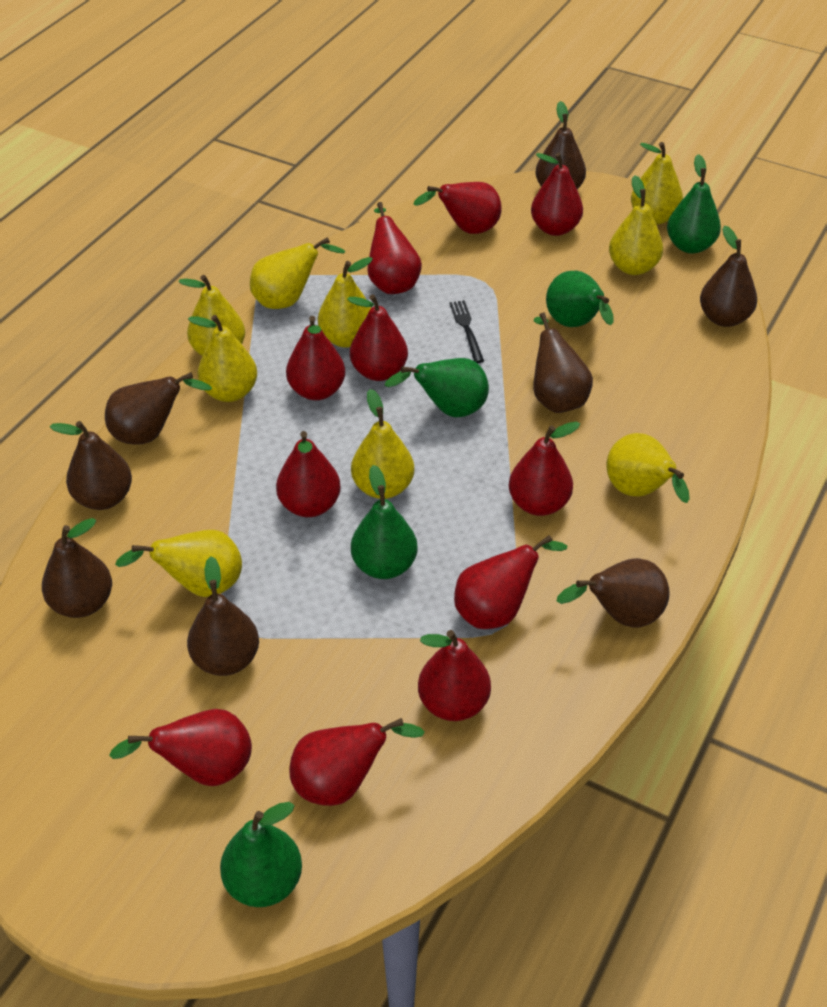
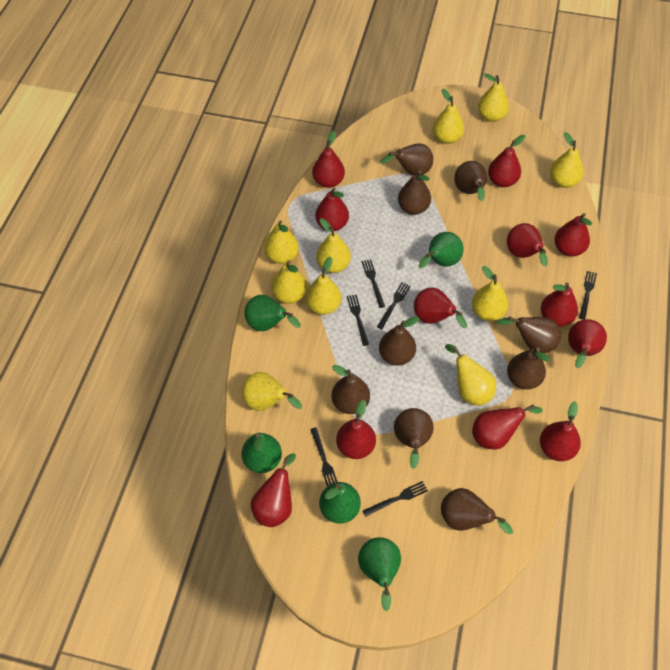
black fork: [449,300,484,363] = 1 -> [310,427,337,486] [347,295,369,346] [362,259,385,308] [363,481,428,517] [377,282,411,329] [579,271,597,320] = 6
brown pear: [42,518,112,618] [50,421,132,510] [105,372,212,445] [187,557,259,676] [533,313,593,413] [536,101,586,189] [557,558,670,628] [700,225,757,327] = 8 -> [332,365,370,414] [379,317,419,365] [380,143,433,175] [394,408,434,469] [398,170,431,215] [441,488,513,534] [454,161,487,201] [497,316,561,353] [507,348,550,389] = 9
red pear: [109,709,252,786] [276,431,341,517] [286,316,345,400] [289,718,425,806] [347,295,408,381] [367,202,422,294] [413,182,502,234] [418,630,491,721] [454,535,567,629] [509,422,580,516] [531,153,583,236] = 11 -> [251,453,296,527] [312,130,345,188] [315,187,349,231] [336,400,376,459] [414,287,467,328] [472,404,543,449] [488,134,525,187] [507,223,548,267] [540,401,581,461] [541,282,578,327] [555,213,592,257] [568,319,607,368] = 12
yellow pear: [115,530,242,597] [178,275,245,356] [188,315,257,402] [250,237,346,309] [318,257,373,348] [351,389,414,499] [607,433,690,503] [609,175,663,275] [631,142,683,225] = 9 -> [242,372,302,411] [264,220,299,264] [271,261,307,304] [306,257,341,315] [316,218,351,273] [433,89,464,144] [445,344,496,406] [472,266,508,321] [478,73,509,122] [550,132,583,188] = 10

